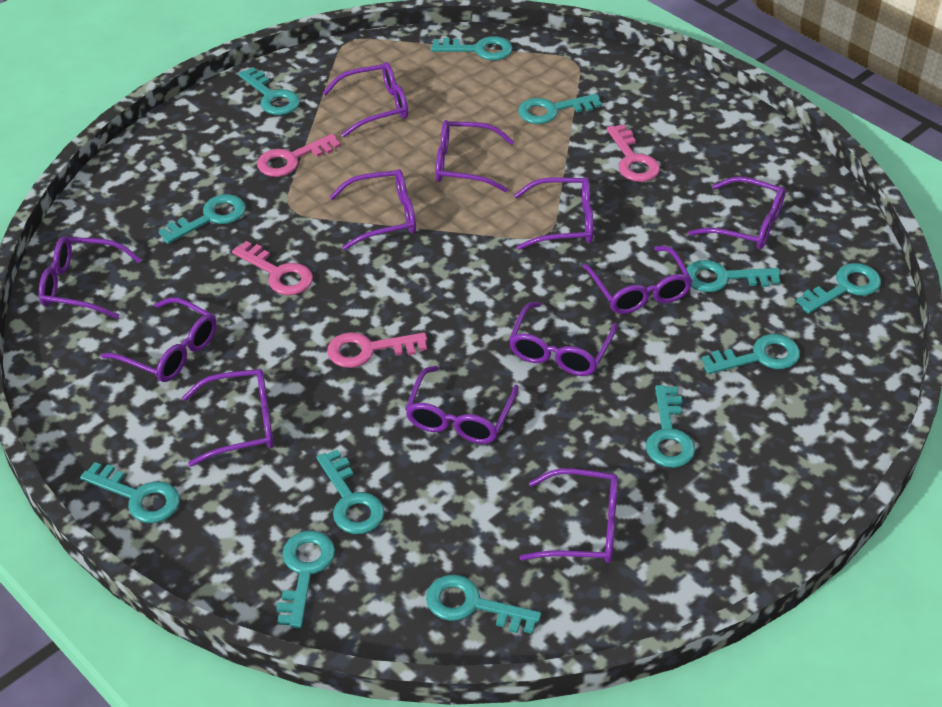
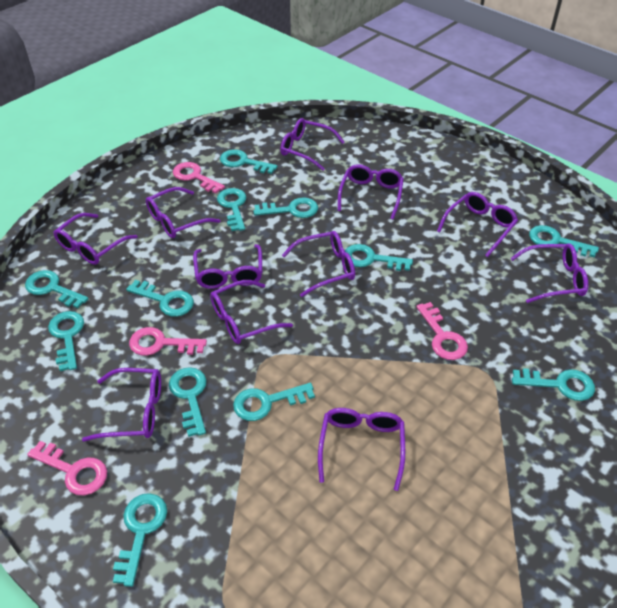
purple glasses: [39,236,142,319] [101,297,217,382] [182,369,274,467] [323,62,408,137] [330,169,416,250] [405,366,519,444] [436,120,514,192] [509,302,618,376] [514,177,593,250] [519,468,618,563] [582,246,693,314] [688,176,786,249] = 12 -> [53,213,138,265] [82,368,161,442] [146,187,220,238] [193,244,262,289] [210,280,293,344] [280,118,344,171] [282,231,355,297] [318,408,405,491] [338,164,404,219] [437,192,518,257] [510,244,588,303] = 11

